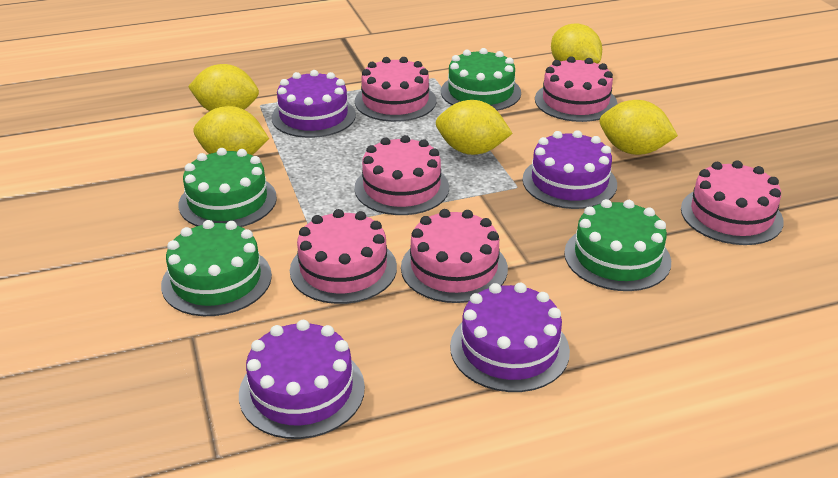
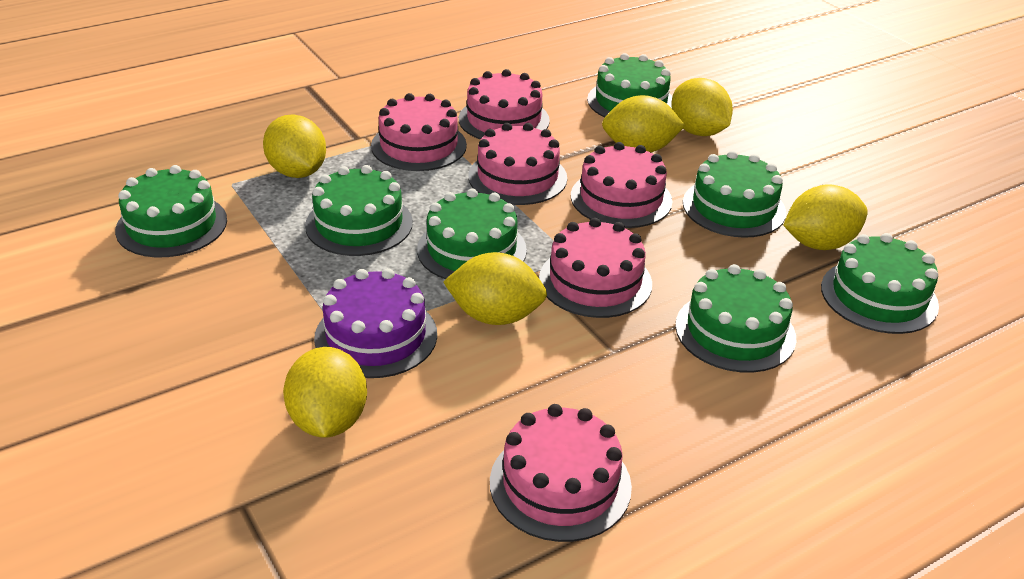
green cake: [161,220,272,316] [178,148,277,227] [441,48,521,111] [564,199,671,291] = 4 -> [115,165,227,257] [305,165,413,256] [417,188,527,279] [587,53,672,117] [675,264,796,373] [683,150,786,238] [821,233,939,334] = 7
purple cake: [239,320,365,439] [271,70,356,138] [450,283,570,392] [522,130,617,209] = 4 -> [314,268,437,378] = 1
yellow lemon: [188,64,259,111] [193,106,269,155] [436,100,513,155] [551,23,602,64] [600,100,678,155] = 5 -> [263,114,326,178] [283,347,367,438] [443,252,547,325] [602,95,686,153] [671,78,733,136] [784,184,868,250] = 6

